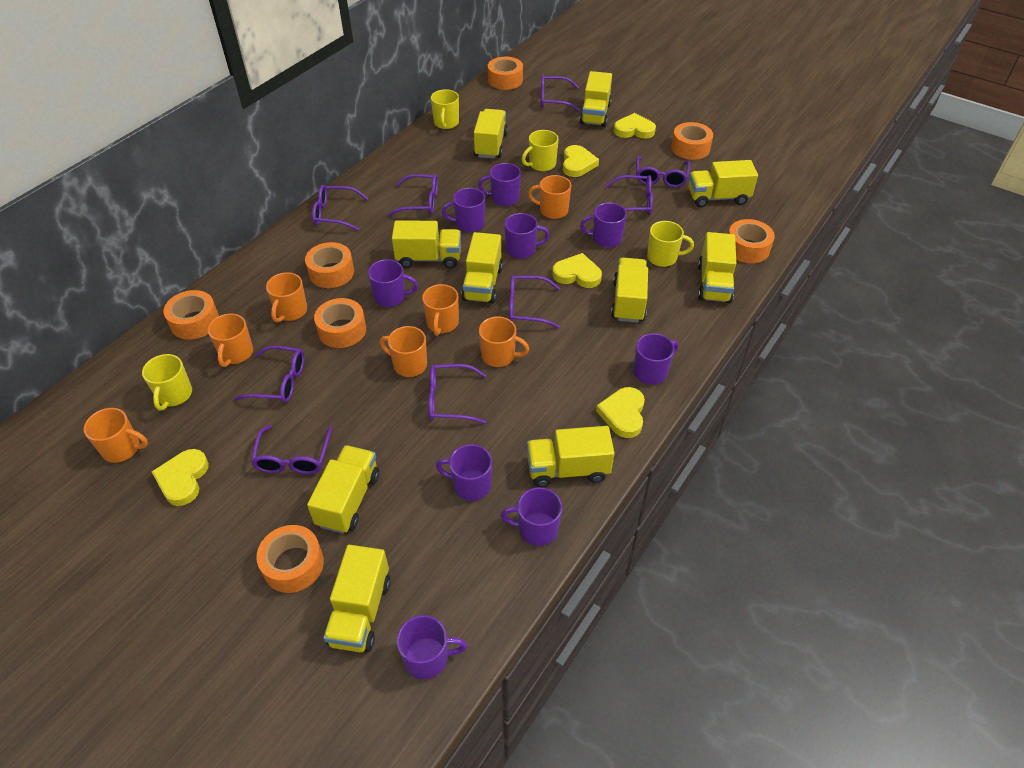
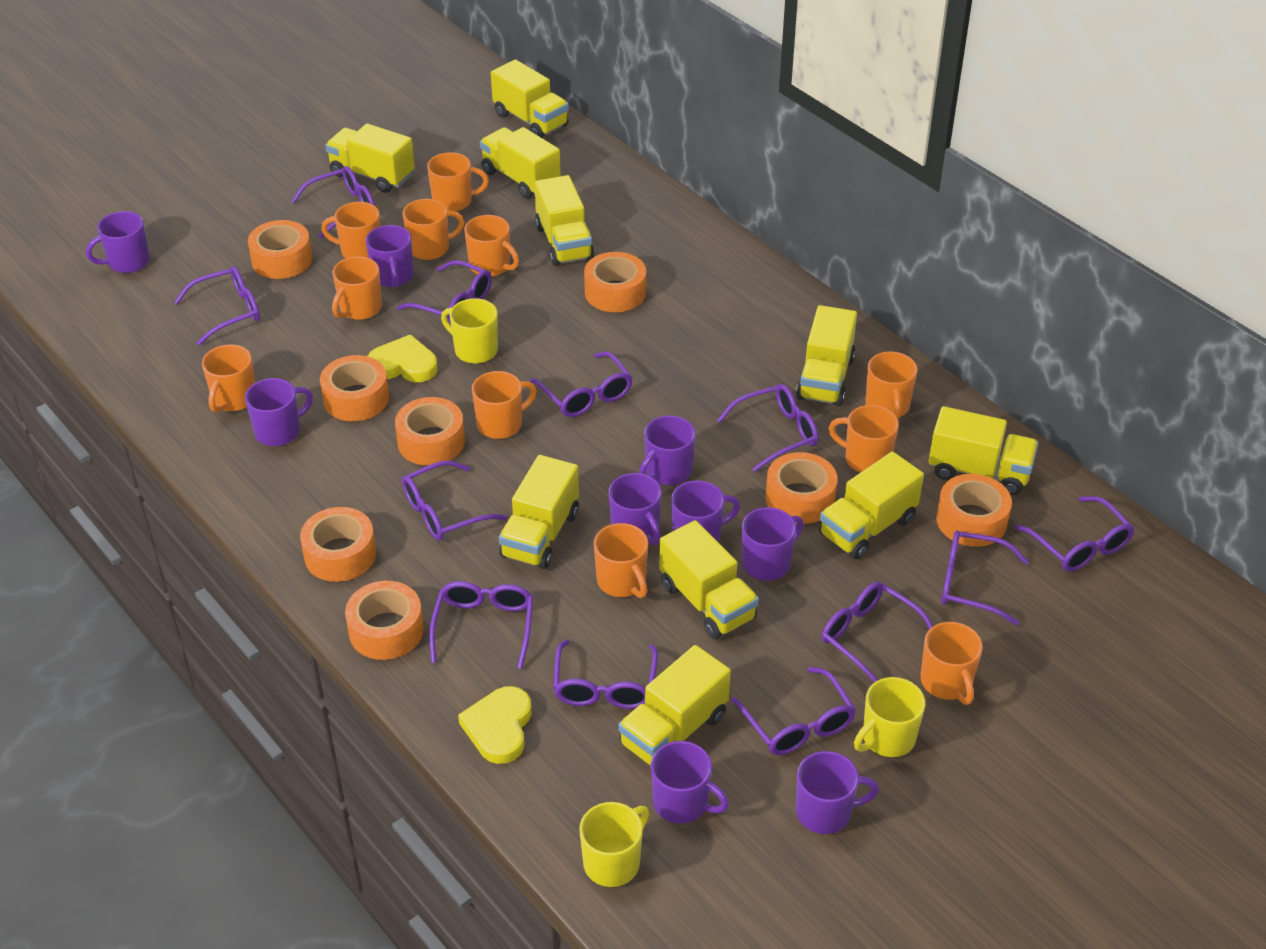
orange mug: [84,408,148,463] [208,314,253,367] [266,272,307,322] [380,326,427,377] [422,284,459,336] [479,316,529,367] [528,175,571,219] = 7 -> [202,344,255,413] [321,202,380,259] [332,256,382,320] [402,199,465,260] [427,152,489,212] [464,215,519,276] [472,371,537,439] [594,523,648,598] [829,405,899,473] [865,351,918,419] [921,622,983,705] = 11
orange tape: [163,290,219,340] [256,525,324,593] [305,242,354,288] [314,298,366,348] [488,57,523,90] [671,122,713,160] [728,219,775,263] = 7 -> [248,220,312,279] [300,507,376,582] [320,355,389,421] [345,581,424,660] [395,397,465,465] [584,252,646,312] [765,452,838,524] [936,474,1012,547] = 8
purple glasses: [234,345,305,403] [251,425,332,474] [312,185,369,231] [388,174,438,216] [428,364,486,424] [509,275,560,328] [541,75,580,112] [605,175,653,215] [636,156,690,188] = 9 -> [174,266,260,346] [291,166,375,238] [397,260,492,324] [402,461,507,540] [429,581,533,669] [530,351,633,417] [553,639,658,709] [717,384,818,472] [731,667,856,755] [822,582,933,682] [941,531,1029,626] [1015,496,1135,572] = 12
yellow heart: [152,449,209,506] [552,253,602,288] [563,145,599,177] [596,387,645,438] [614,113,656,139] = 5 -> [368,334,437,382] [458,686,532,764] = 2
yellow mug: [142,354,192,411] [431,89,459,129] [522,130,559,171] [647,221,694,267] = 4 -> [441,298,498,364] [579,802,649,887] [854,677,925,757] = 3

